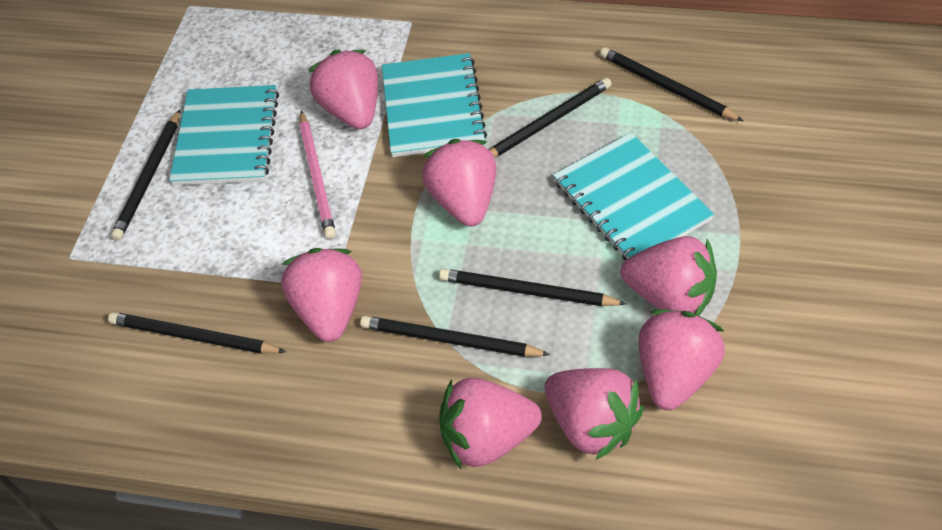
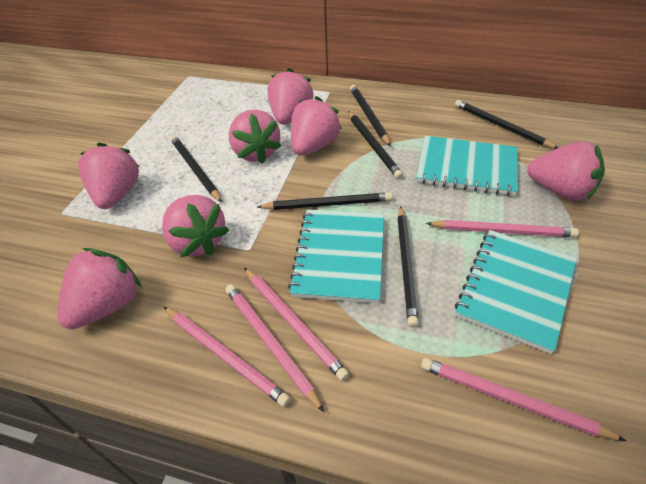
pink pencil: [299,111,336,239] = 1 -> [164,307,291,407] [226,284,325,413] [244,268,349,381] [421,358,626,441] [426,220,579,237] = 5

